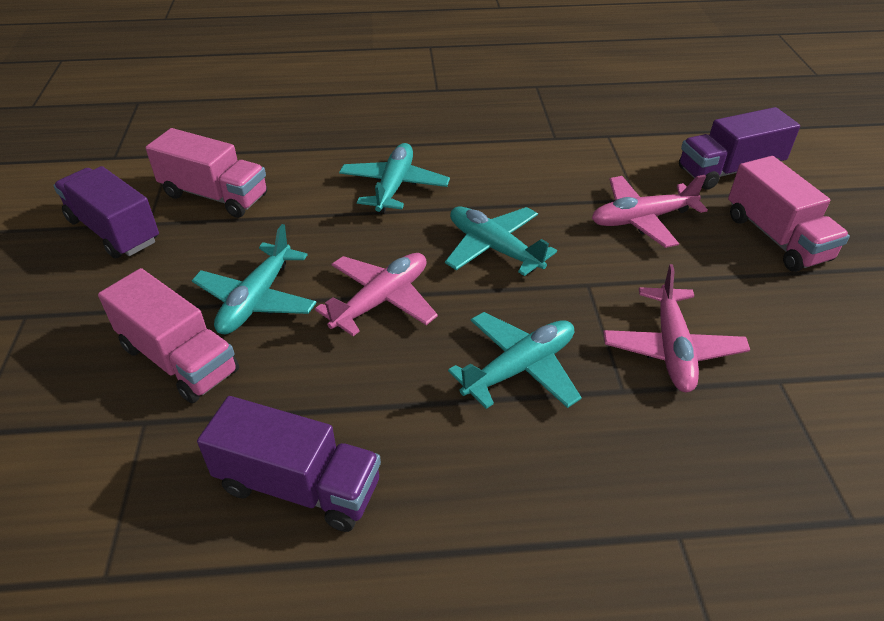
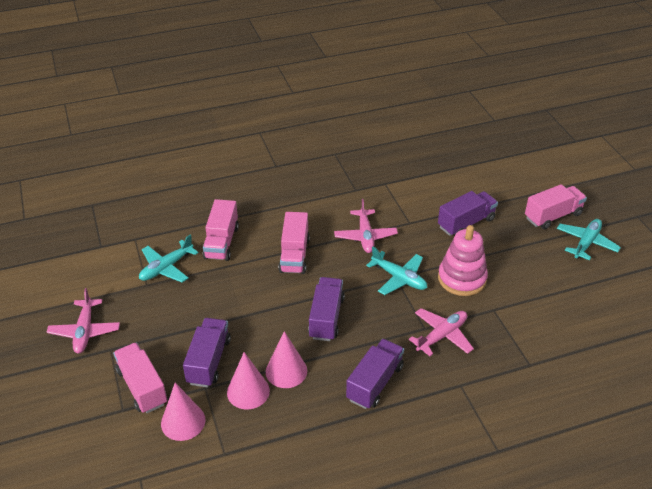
pink cone: none = 0 -> [161,383,206,441] [227,352,270,409] [266,331,307,388] = 3
pink stacking toy: none = 0 -> [438,225,488,296] = 1
pink truck: [98,268,239,403] [145,128,267,218] [728,156,850,272] = 3 -> [113,342,167,413] [203,199,239,261] [278,212,310,274] [525,184,587,230] = 4
purple truck: [53,166,159,259] [197,396,381,532] [679,107,800,190] = 3 -> [183,318,231,387] [308,277,345,341] [346,339,404,409] [438,191,498,236] = 4
turquoise plane: [192,224,316,335] [339,143,450,213] [445,206,557,276] [448,312,582,409] = 4 -> [139,235,199,282] [366,247,427,295] [557,219,621,261] = 3

